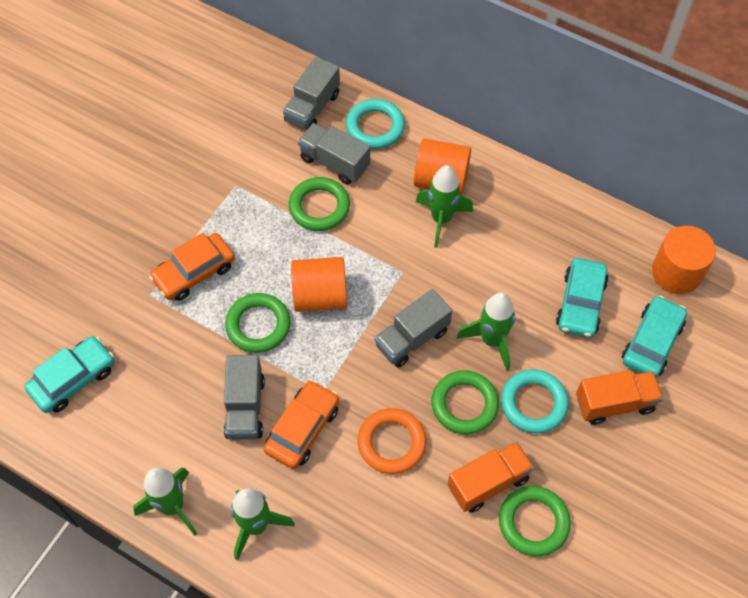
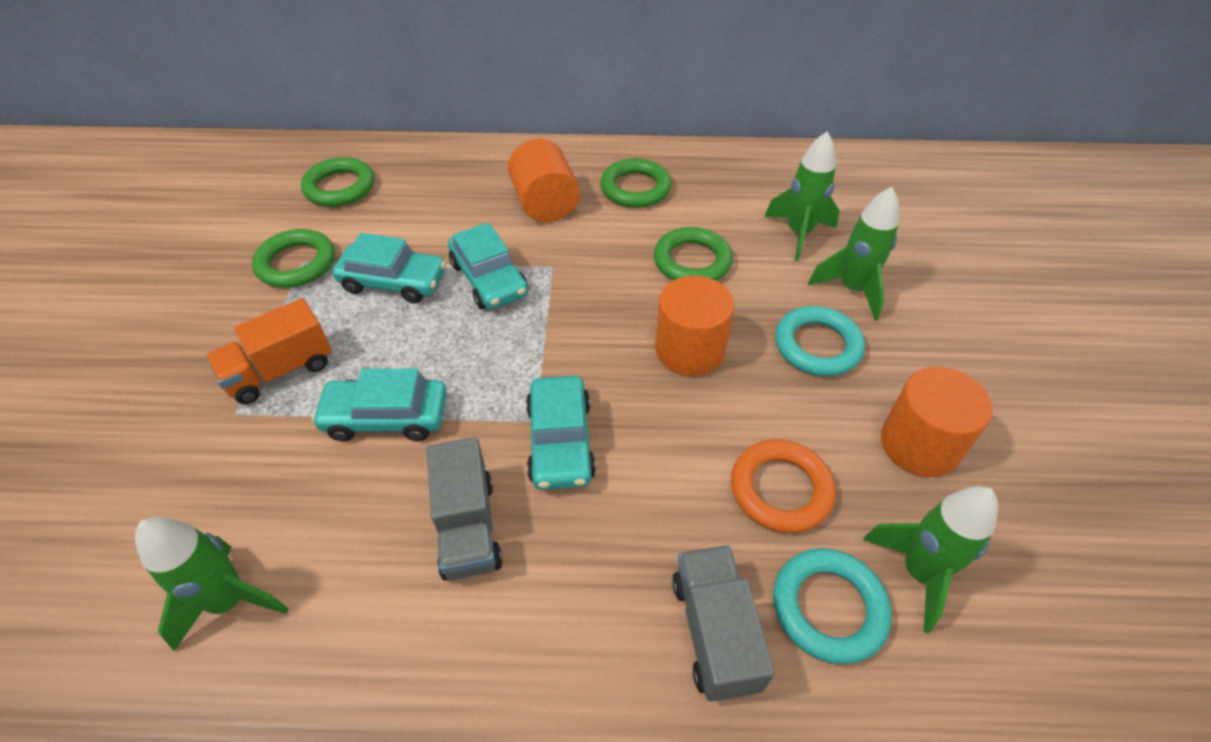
grey truck: [224,355,265,440] [283,56,340,130] [298,123,370,184] [374,289,452,368] = 4 -> [427,437,503,581] [672,545,775,701] = 2
orange car: [149,233,235,301] [264,380,339,469] = 2 -> none = 0
orange truck: [447,441,534,513] [576,370,663,425] = 2 -> [206,298,332,404] = 1
turquoise car: [25,336,114,413] [556,258,609,338] [622,296,687,377] = 3 -> [312,369,447,442] [332,233,446,303] [448,223,528,310] [526,376,596,490] = 4

